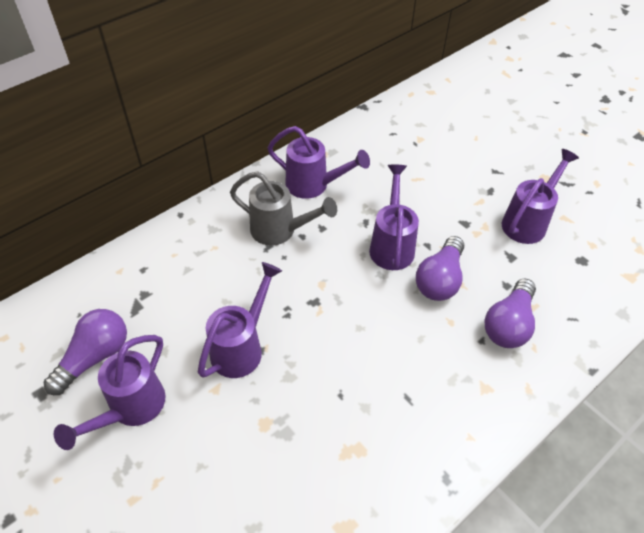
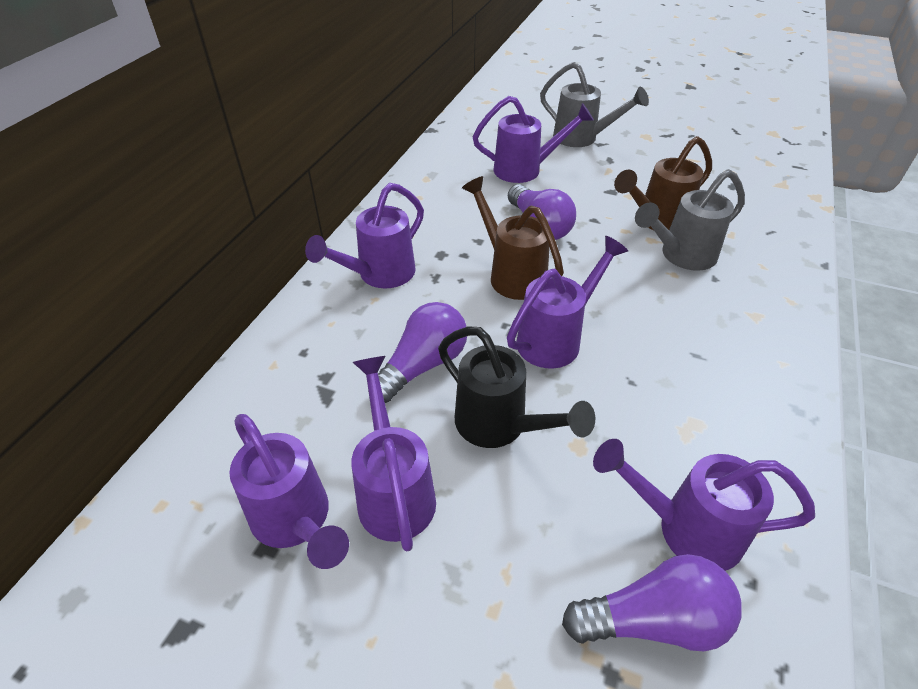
black watering can: none = 0 -> [438,326,595,448] = 1
brown watering can: none = 0 -> [462,176,564,300] [614,136,712,230] = 2
grey watering can: [230,171,337,246] = 1 -> [540,62,649,147] [635,169,745,271] = 2
purple watering can: [54,335,166,450] [198,262,282,378] [267,126,370,199] [369,164,419,270] [502,149,579,244] = 5 -> [229,414,349,569] [305,183,424,288] [351,356,436,551] [473,96,594,183] [507,236,628,369] [593,439,815,571] = 6

